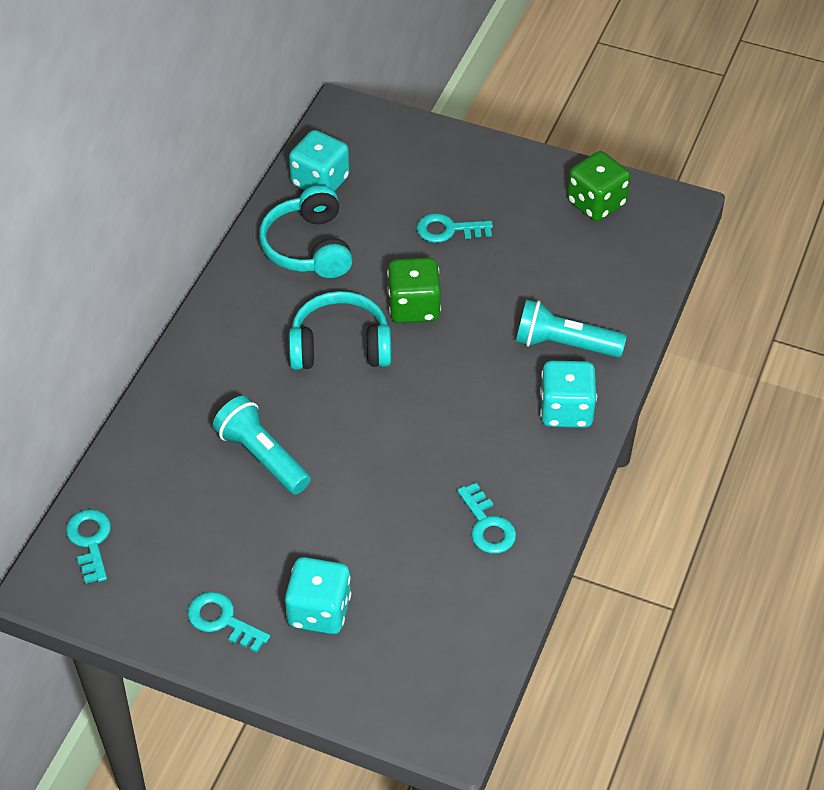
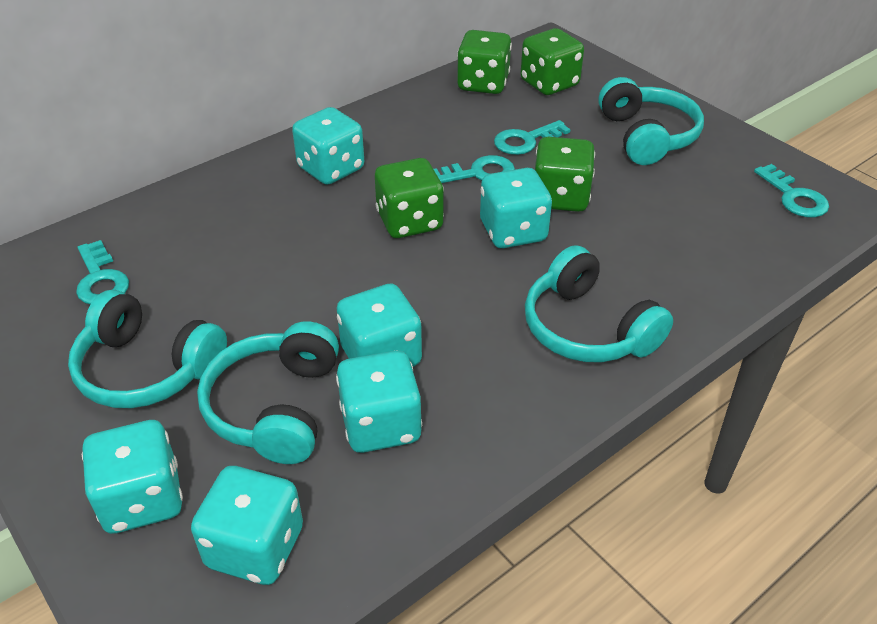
green dice: [387,258,441,323] [567,151,631,221] = 2 -> [375,158,444,238] [457,30,512,94] [520,28,584,95] [535,137,595,212] = 4
turquoise dice: [285,557,351,634] [289,130,350,191] [540,361,597,428] = 3 -> [82,420,183,534] [191,466,303,585] [292,107,364,185] [336,351,422,453] [337,284,422,367] [480,168,552,248] = 6
turquoise flashlight: [213,396,311,494] [516,299,627,357] = 2 -> none = 0
turquoise headphones: [259,185,353,278] [289,291,392,370] = 2 -> [68,290,227,408] [197,321,339,464] [525,245,673,362] [598,77,704,165] = 4

